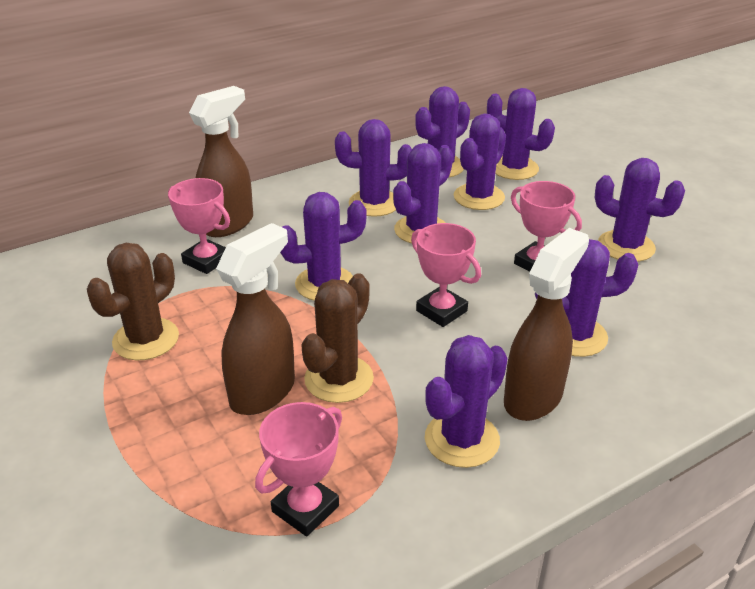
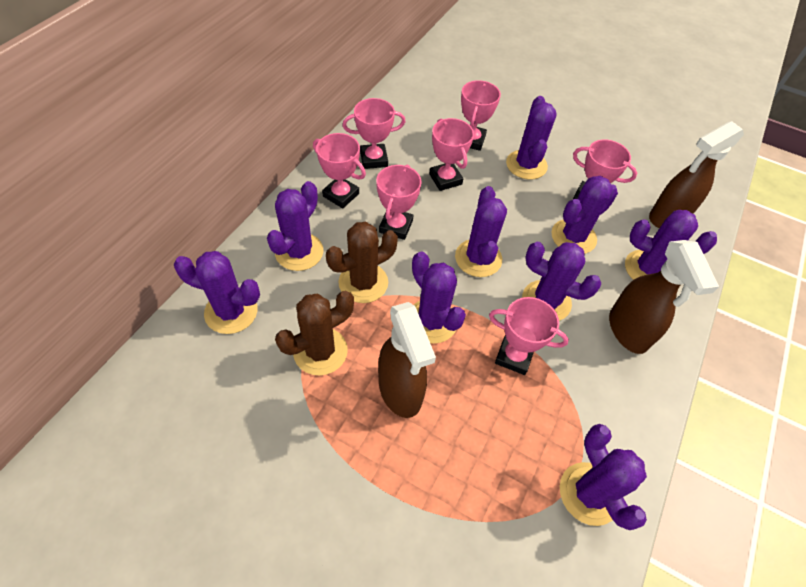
pink trophy: [168,178,230,274] [255,402,342,537] [411,223,481,327] [511,181,582,272] = 4 -> [313,133,366,208] [342,98,406,169] [376,165,421,240] [429,118,474,191] [461,80,501,151] [489,297,569,375] [573,139,637,199] = 7

